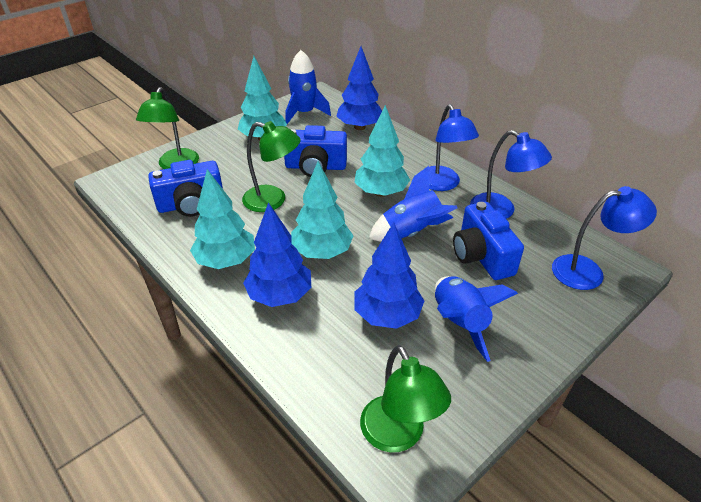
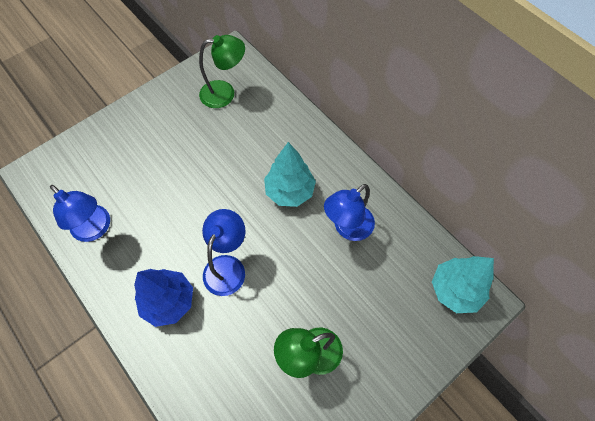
blue camera: [148,160,223,217] [284,125,347,177] [453,202,524,280] = 3 -> none = 0
blue rocket: [285,50,331,124] [369,166,458,241] [435,276,518,362] = 3 -> none = 0
blue tree: [243,202,311,307] [336,46,382,130] [354,222,424,329] = 3 -> [134,269,193,327] = 1
green lamp: [136,87,199,169] [242,121,301,212] [360,345,451,452] = 3 -> [199,35,245,108] [274,327,343,378] = 2
turquoise tree: [190,169,255,269] [238,56,287,141] [291,161,354,259] [354,105,410,197] = 4 -> [264,142,316,207] [432,256,494,313] = 2

